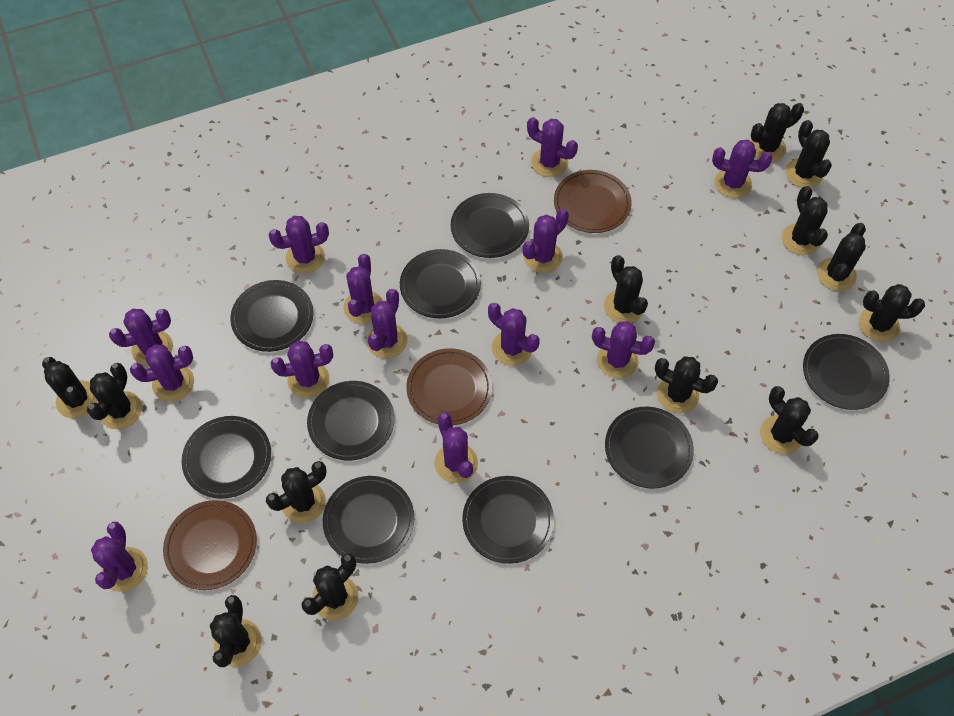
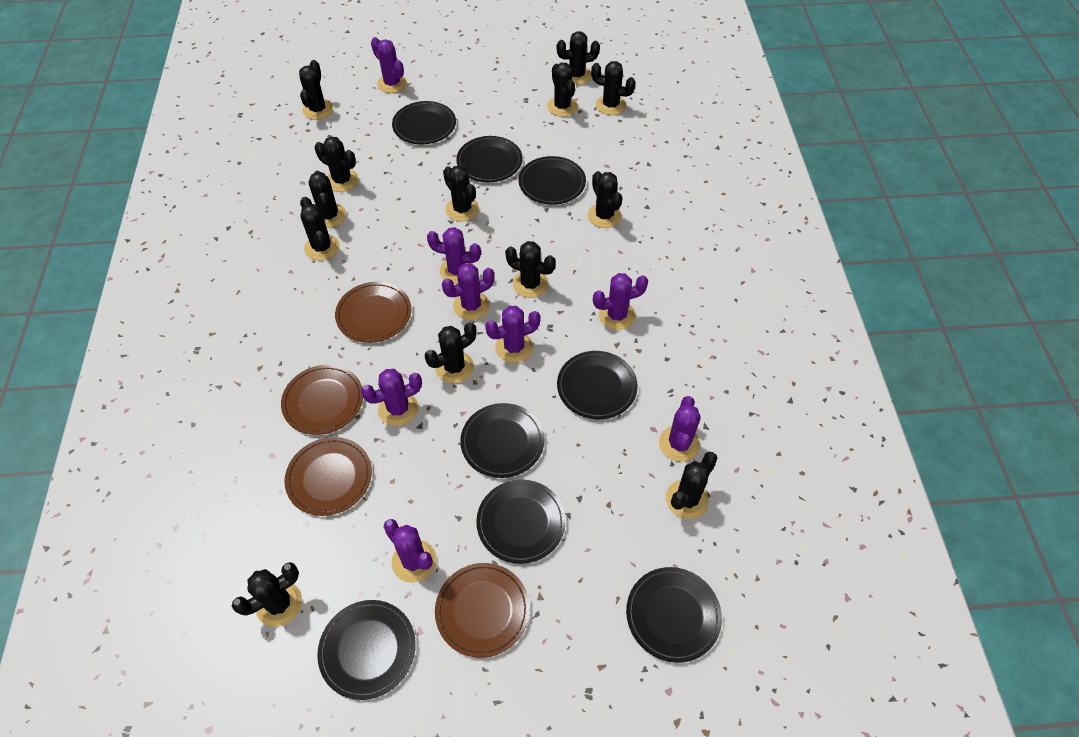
black plate: [181,416,271,499] [230,280,314,352] [307,381,395,460] [323,476,414,564] [400,249,481,318] [451,193,529,258] [462,476,554,564] [605,407,694,489] [803,334,890,410] = 9 -> [317,600,416,700] [392,101,456,144] [456,136,523,182] [460,403,544,478] [476,480,566,564] [519,156,586,205] [557,351,638,419] [626,567,722,663] = 8
brown plate: [163,500,257,590] [406,348,492,425] [554,170,632,233] = 3 -> [281,365,363,435] [284,437,372,516] [335,282,411,343] [435,563,530,658] = 4
purple cactus: [91,522,148,592] [109,309,173,366] [130,344,194,402] [268,216,329,274] [270,341,333,398] [344,254,383,324] [367,289,407,359] [435,413,478,483] [488,303,540,366] [522,209,569,273] [527,117,578,177] [592,321,655,379] [712,140,772,198] = 13 -> [361,369,422,426] [371,37,407,93] [383,519,437,583] [427,227,481,284] [442,263,495,320] [485,306,541,363] [593,273,648,330] [659,396,701,462] = 8

